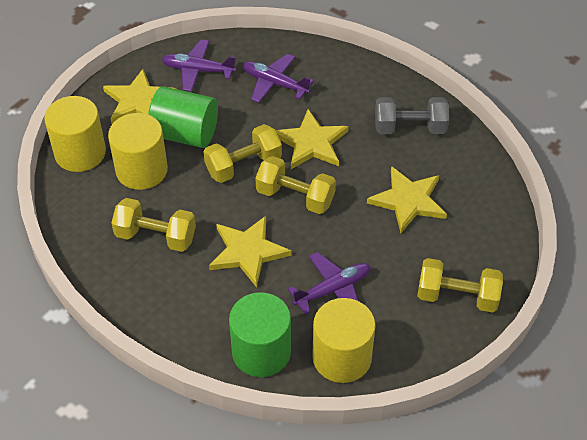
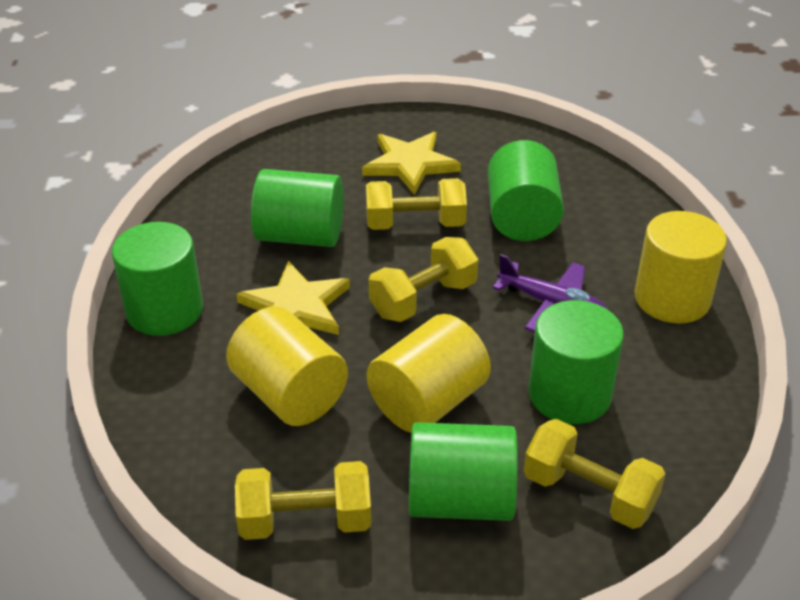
green cylinder: [148,86,218,148] [229,292,291,377] = 2 -> [112,222,203,336] [251,169,344,247] [409,422,518,521] [488,140,564,241] [528,300,624,424] = 5
grey dumbbell: [375,97,449,134] = 1 -> none = 0
purple plane: [162,40,236,92] [242,54,314,103] [288,252,371,315] = 3 -> [492,254,607,333] = 1
yellow star: [103,69,176,124] [209,216,292,287] [276,109,349,169] [367,166,447,233] = 4 -> [236,261,350,335] [362,132,461,195] = 2

